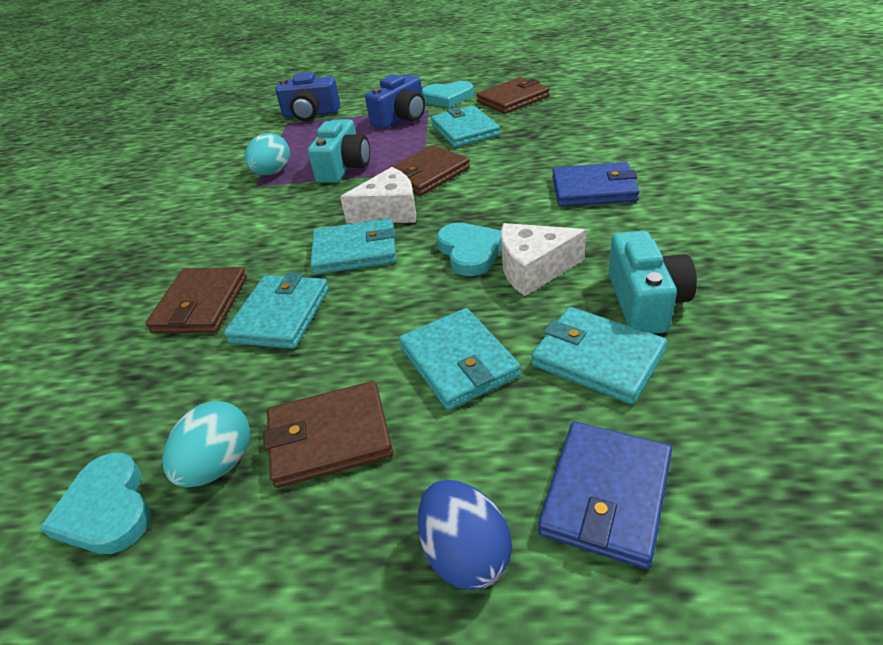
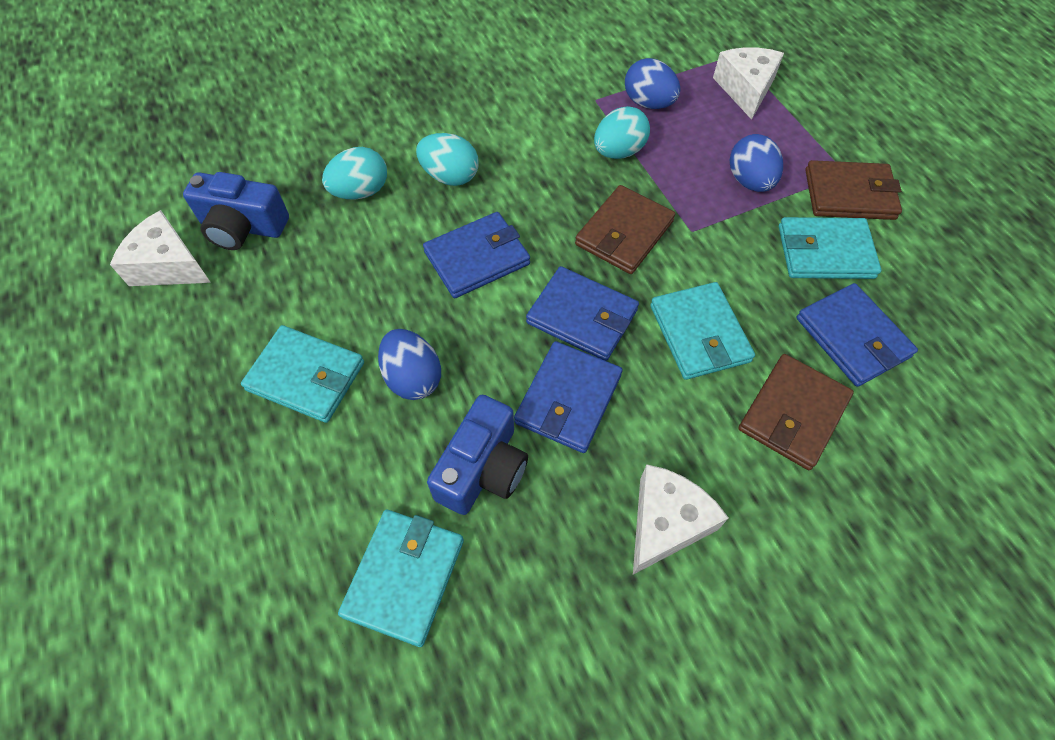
blue egg: [417,480,512,590] = 1 -> [378,329,441,400] [625,58,680,109] [730,134,783,192] = 3
blue wallet: [538,422,672,569] [552,162,639,207] = 2 -> [423,212,530,298] [514,341,622,453] [526,266,639,361] [796,283,918,387] = 4
brown wallet: [146,267,247,333] [263,381,393,488] [383,145,470,196] [476,77,550,114] = 4 -> [575,185,675,274] [738,354,854,470] [805,160,902,220] = 3
turquoise camera: [308,119,370,183] [608,231,697,334] = 2 -> none = 0
turquoise egg: [163,401,250,487] [244,133,290,175] = 2 -> [322,147,387,199] [416,133,479,186] [594,106,650,159] = 3
turquoise heart: [40,452,151,554] [422,81,474,107] [437,223,502,276] = 3 -> none = 0
turquoise wallet: [224,272,329,349] [310,218,397,275] [399,308,521,410] [431,105,500,147] [531,307,667,404] = 5 -> [241,325,364,423] [338,510,464,647] [650,282,755,380] [779,217,882,279] = 4
white cheese: [340,167,416,224] [501,223,586,296] = 2 -> [110,210,211,286] [633,465,729,575] [713,47,784,120] = 3

